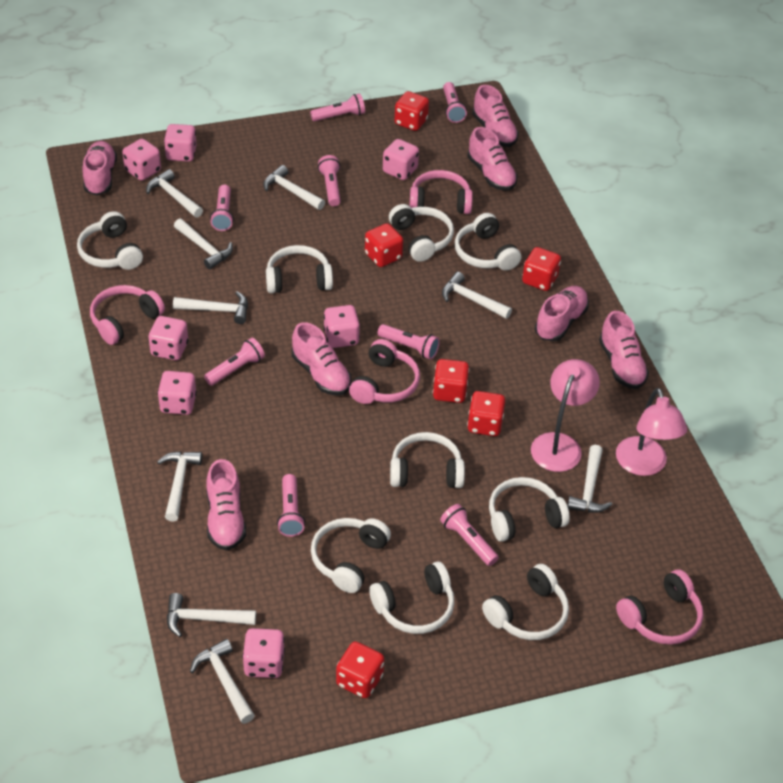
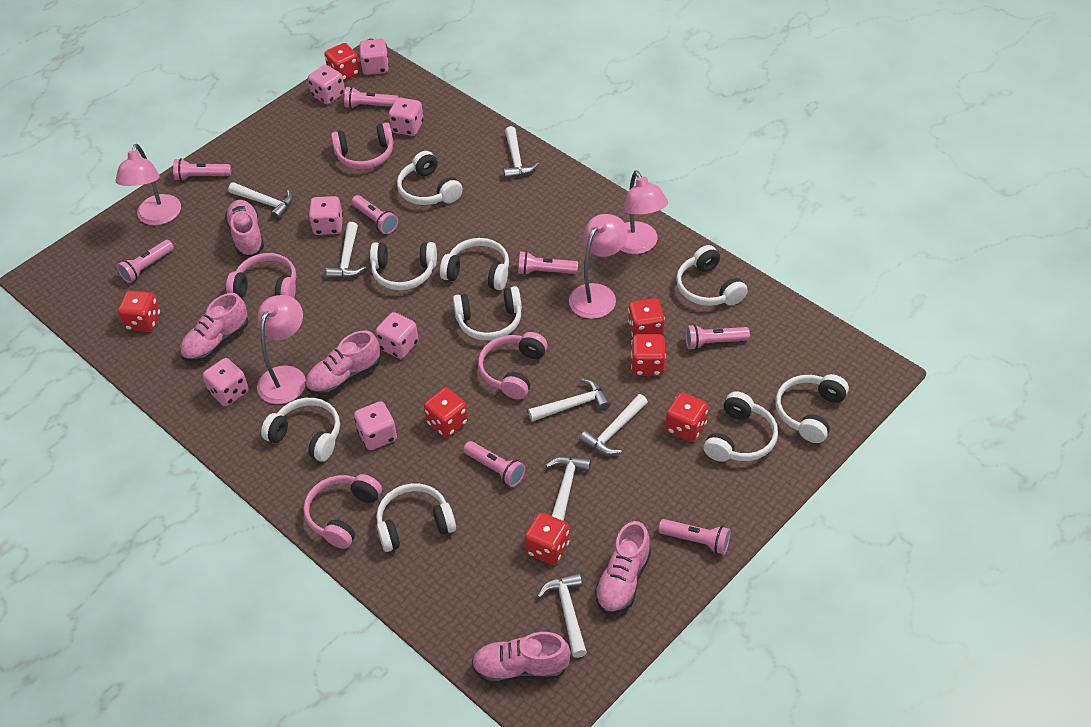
pink lamp: [531,359,600,472] [616,388,687,476] = 2 -> [115,144,181,225] [257,295,306,404] [569,214,628,319] [621,170,668,254] = 4
pink shoe: [82,141,117,195] [206,459,246,550] [292,322,351,396] [467,127,517,191] [472,85,519,147] [535,286,589,341] [599,311,649,389] = 7 -> [180,293,248,362] [225,200,264,257] [305,330,380,396] [472,632,571,684] [595,521,651,614] = 5
red dice: [336,642,384,698] [365,223,403,267] [394,91,429,131] [433,359,469,403] [467,391,505,436] [522,247,561,291] = 6 -> [118,291,160,332] [324,43,360,81] [424,388,468,437] [524,513,570,565] [628,298,665,337] [631,334,666,376] [666,392,708,442] = 7
white hammer: [146,169,203,218] [157,451,202,522] [167,593,256,637] [173,291,248,324] [174,218,233,269] [190,639,255,724] [263,165,325,210] [442,272,512,319] [567,445,613,513] = 9 -> [228,182,293,220] [326,222,366,279] [504,126,539,179] [528,378,610,422] [538,573,587,658] [546,456,591,521] [579,394,648,455] = 7

